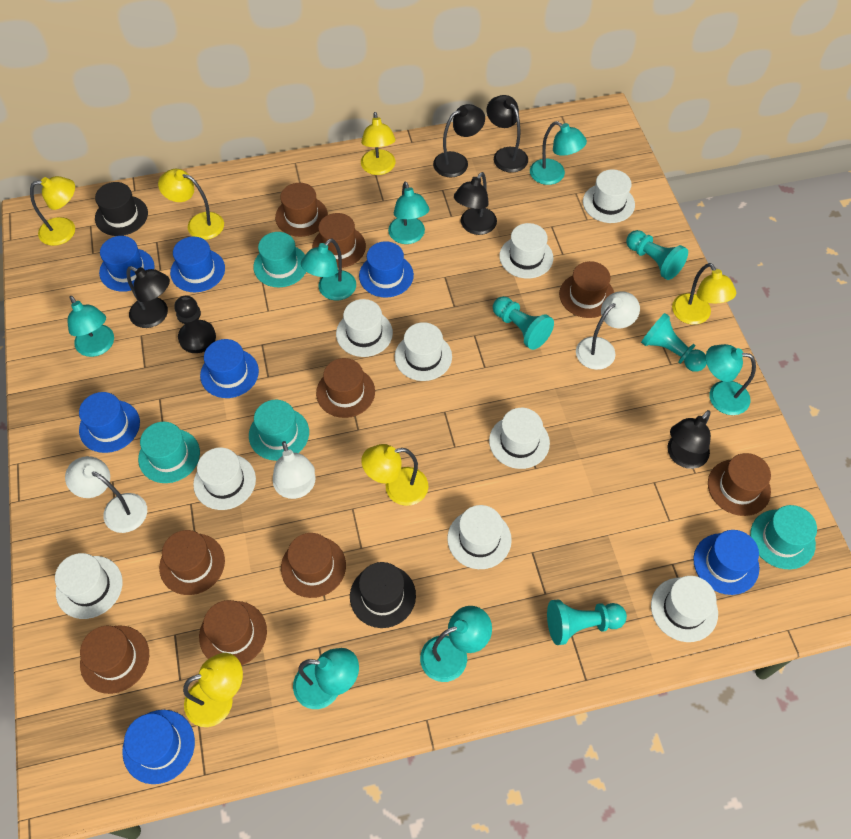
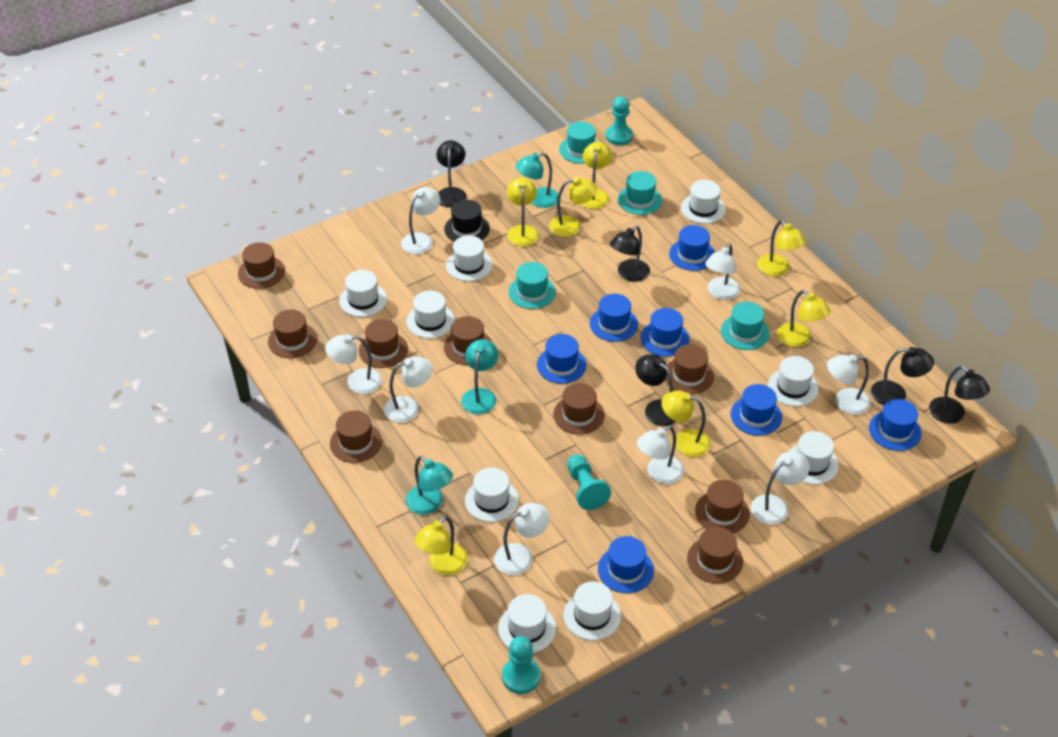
black hat: [95,182,148,236] [350,562,416,628] = 2 -> [444,200,490,242] = 1
black pawn: [174,296,216,353] = 1 -> none = 0
turquoise lamp: [67,296,114,357] [293,648,359,709] [301,238,356,300] [388,182,429,244] [420,606,492,682] [530,121,587,185] [706,344,756,415] = 7 -> [406,456,453,515] [461,339,498,415] [516,152,559,208] = 3
turquoise pawn: [493,296,554,350] [547,599,627,645] [626,230,688,280] [641,313,707,372] = 4 -> [502,636,540,694] [567,455,611,510] [605,97,633,145] = 3
white lamp: [65,456,147,533] [273,441,316,499] [576,291,640,370] = 3 -> [325,334,382,394] [384,356,433,423] [401,187,440,254] [494,503,550,575] [637,426,684,484] [705,244,740,300] [751,452,809,525] [827,354,871,415] = 8
yellow lamp: [30,176,75,246] [158,169,224,240] [183,653,243,727] [361,112,396,175] [361,444,428,506] [672,263,736,325] = 6 -> [415,516,468,575] [507,177,539,246] [549,177,597,237] [581,142,612,209] [661,391,711,457] [757,220,806,276] [777,290,831,347] = 7

